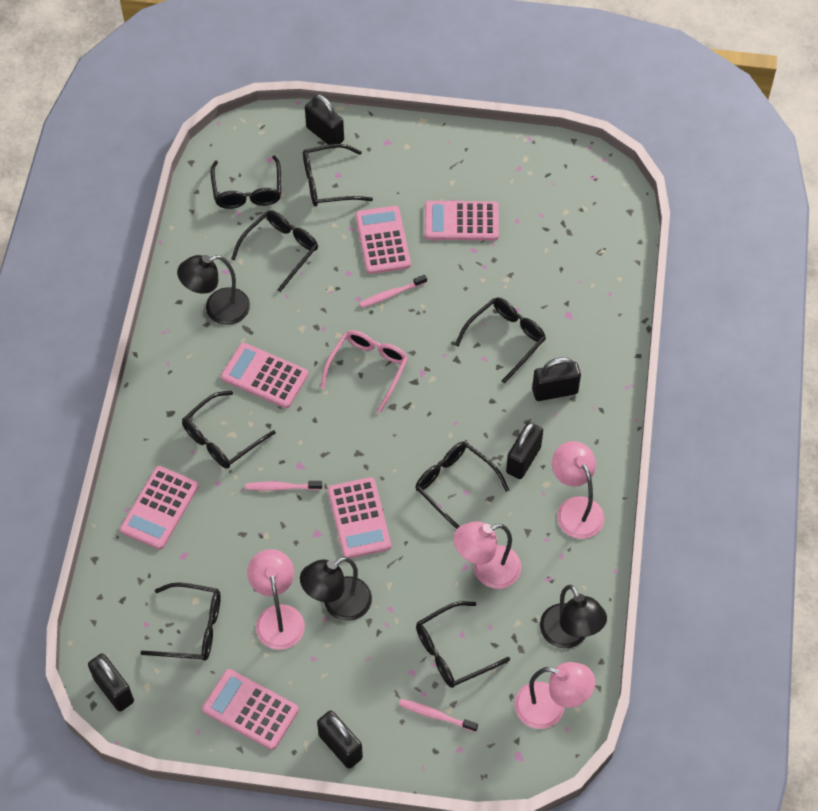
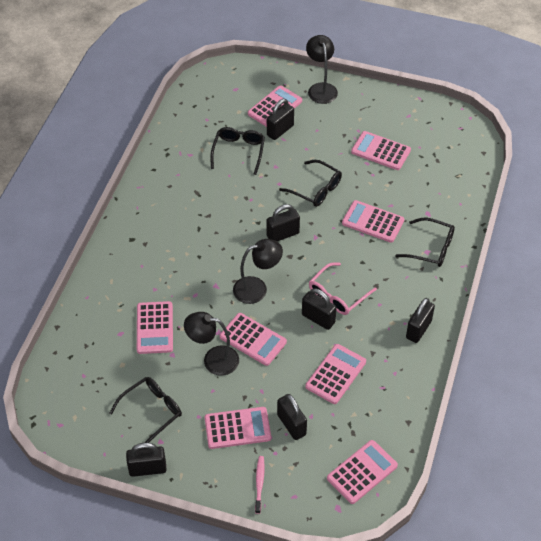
black glasses: [140,582,221,661] [182,391,276,469] [211,155,281,209] [231,210,318,292] [303,144,373,206] [415,442,509,529] [416,601,510,688] [455,297,546,383] = 8 -> [109,377,182,443] [210,127,265,175] [279,160,342,207] [395,218,455,267] = 4
black padlock: [88,653,134,712] [305,94,344,145] [317,711,363,769] [506,422,543,479] [532,357,581,401] = 5 -> [126,443,167,477] [266,204,300,241] [267,99,294,140] [277,394,307,440] [302,288,337,330] [406,298,435,343] = 6
pink calculator: [120,466,199,549] [202,669,299,750] [221,343,308,408] [328,477,391,558] [356,206,411,274] [425,201,499,241] = 6 -> [137,301,173,354] [205,407,271,449] [220,313,287,366] [248,85,302,127] [305,344,366,404] [327,440,398,504] [342,200,404,243] [351,131,411,170] = 8
pink lamp: [247,549,305,650] [454,522,521,589] [515,662,595,729] [552,441,604,539] = 4 -> none = 0
pink toothbrush: [245,481,322,491] [359,275,427,308] [399,699,478,732] = 3 -> [255,456,264,514] = 1

